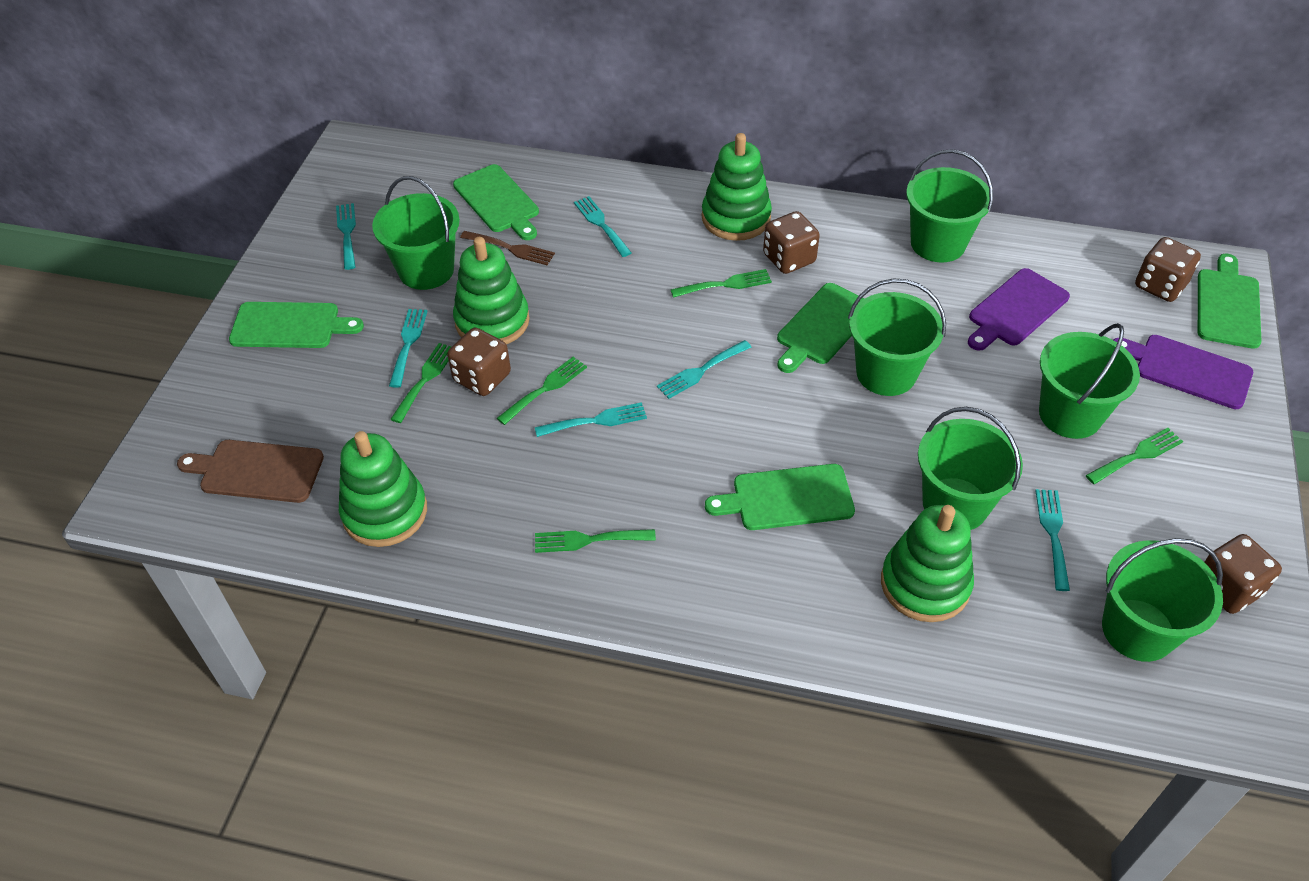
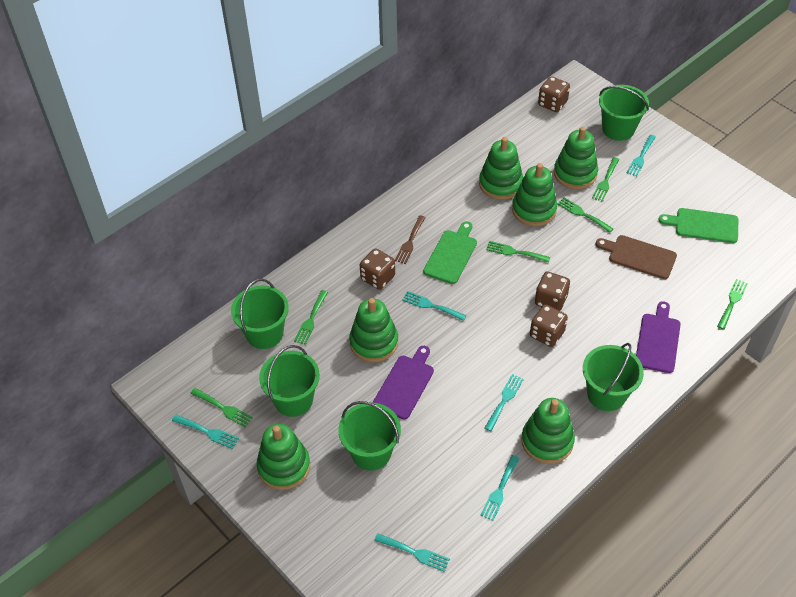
green bucket: [372,176,460,290] [848,279,946,396] [906,149,993,263] [918,407,1023,530] [1039,323,1140,439] [1102,538,1223,662] = 6 -> [231,279,289,349] [259,345,320,417] [338,401,401,471] [583,343,644,411] [599,85,649,141] = 5
green cutting board: [229,302,364,348] [453,164,539,240] [705,464,855,530] [777,283,865,373] [1198,254,1261,349] = 5 -> [423,221,477,284] [658,208,738,243] = 2
green fork: [390,343,451,423] [497,357,587,425] [535,529,656,553] [671,269,772,298] [1086,428,1183,484] = 5 -> [190,388,253,427] [294,290,328,345] [486,241,550,262] [557,197,614,233] [592,157,619,202] [717,279,748,330] = 6
green stacking toy: [339,431,427,547] [453,237,530,344] [702,133,772,241] [881,505,974,622] = 4 -> [257,424,310,490] [349,298,398,362] [479,137,523,200] [512,163,557,226] [521,398,575,464] [554,127,598,189] = 6

